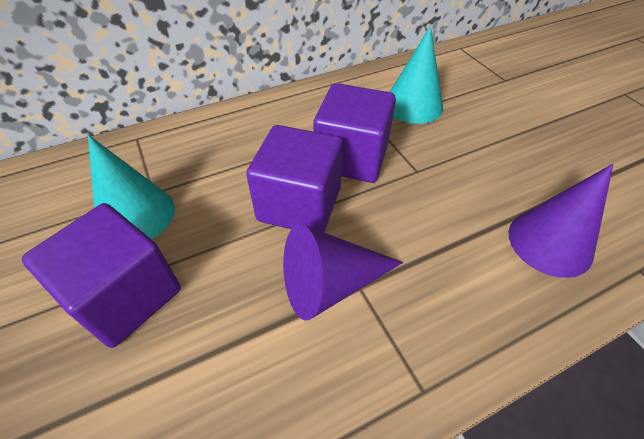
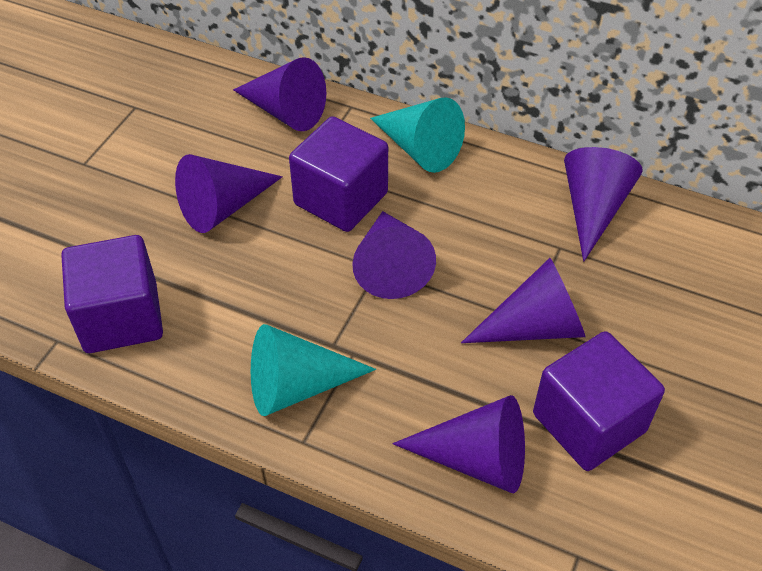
purple cone: [283,224,403,321] [509,164,613,278] = 2 -> [175,154,283,233] [233,57,326,131] [352,211,436,299] [392,395,525,493] [461,258,586,343] [564,147,643,262] = 6

